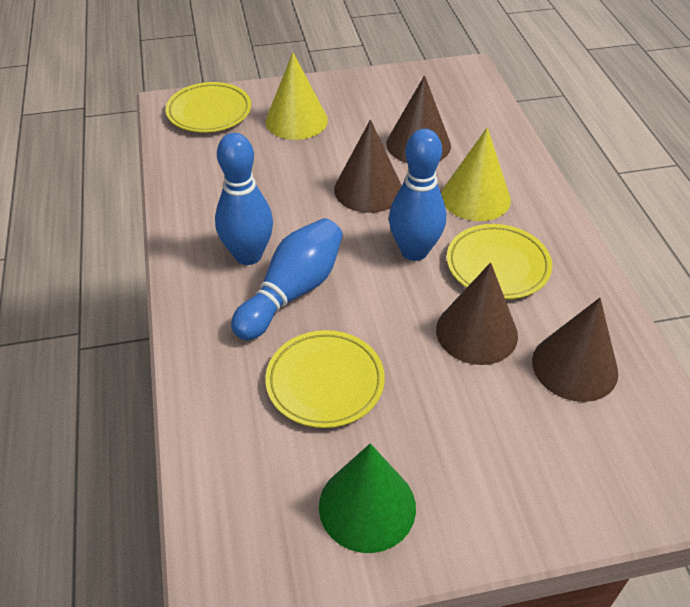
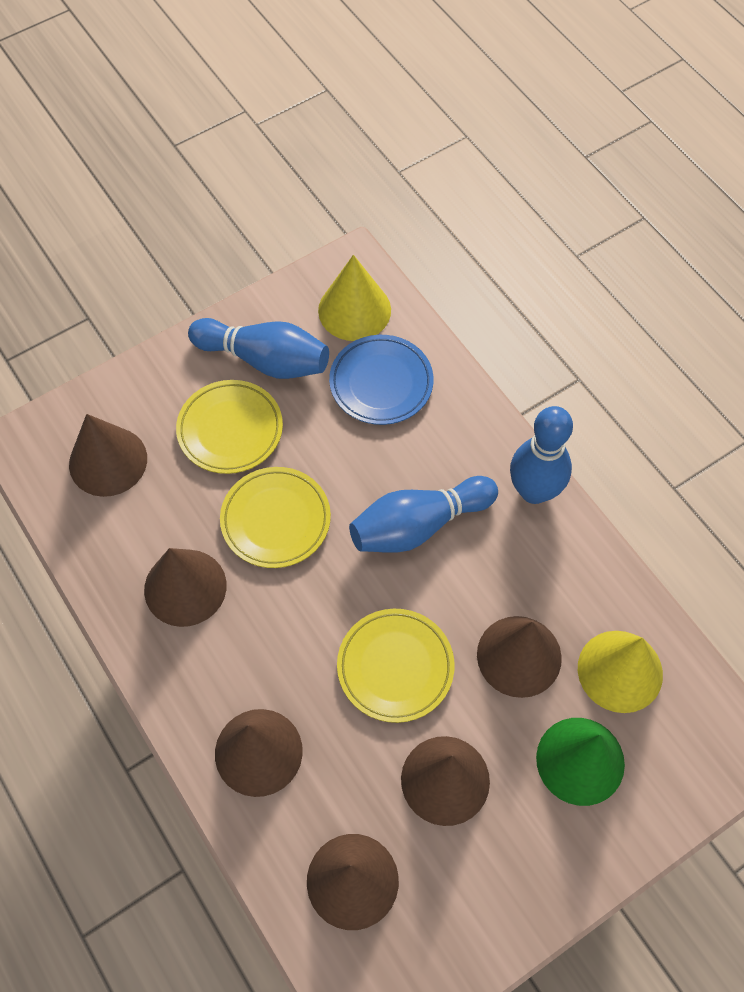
blue plate: none = 0 -> [329,335,434,425] = 1
brown cone: [334,120,402,213] [386,75,451,163] [436,262,518,365] [532,298,618,402] = 4 -> [69,414,147,497] [144,548,226,627] [215,709,303,797] [307,834,399,930] [401,736,490,826] [477,616,562,698] = 6

